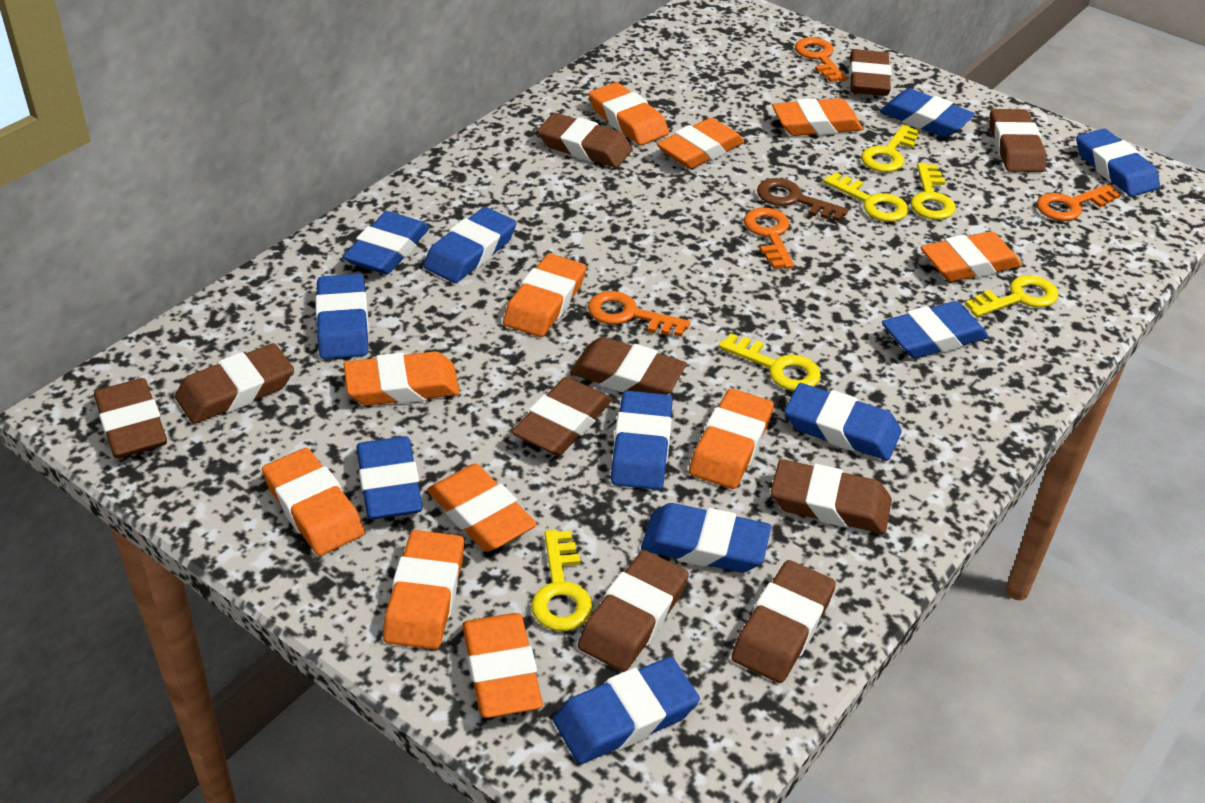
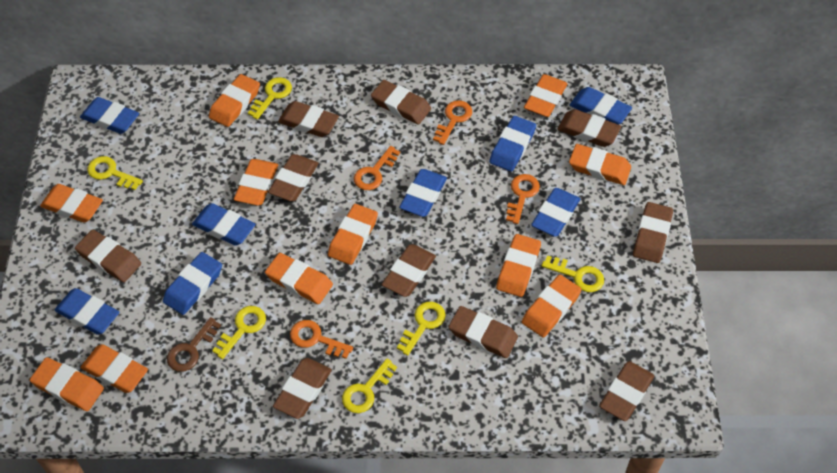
blue eraser: [316,274,369,359] [343,211,429,274] [357,436,423,519] [423,207,516,283] [553,657,700,764] [611,390,672,490] [641,503,771,573] [785,383,902,460] [880,88,975,137] [882,301,989,359] [1076,129,1160,196] = 11 -> [54,288,119,335] [80,97,139,134] [163,252,222,315] [192,203,256,246] [399,169,447,217] [489,116,536,171] [531,188,580,237] [570,87,632,125] = 8

